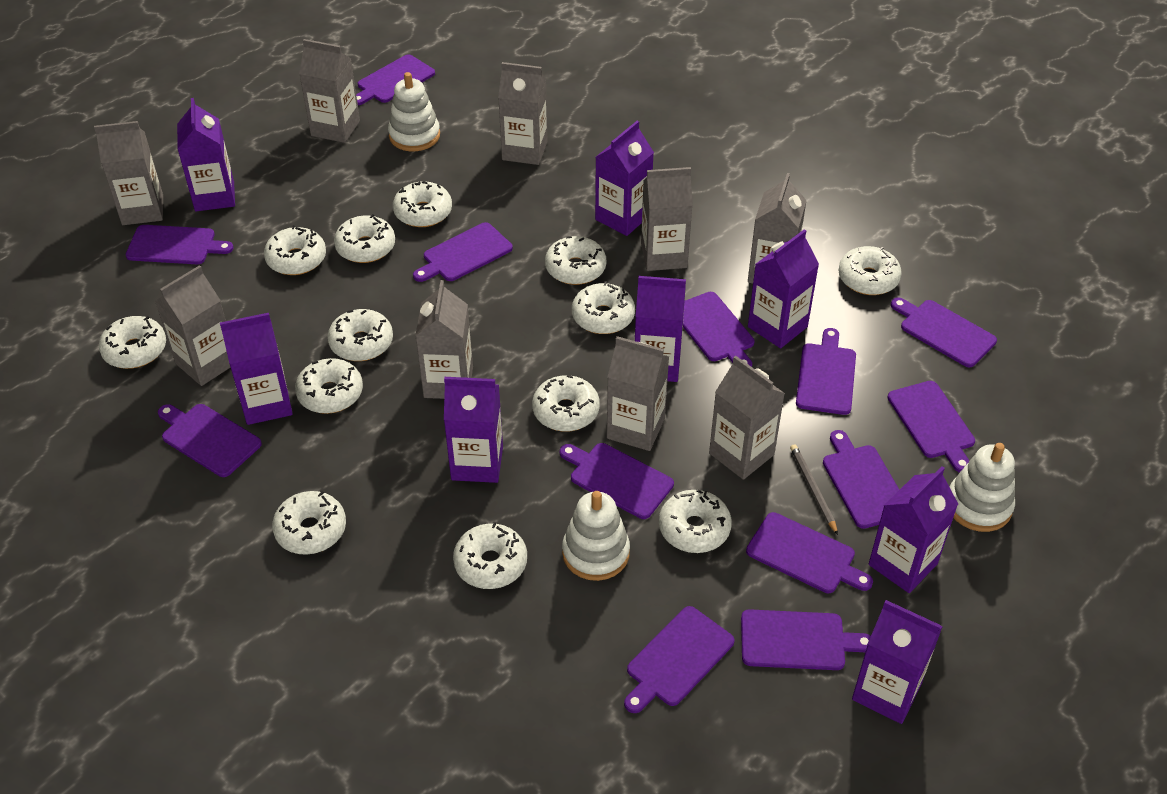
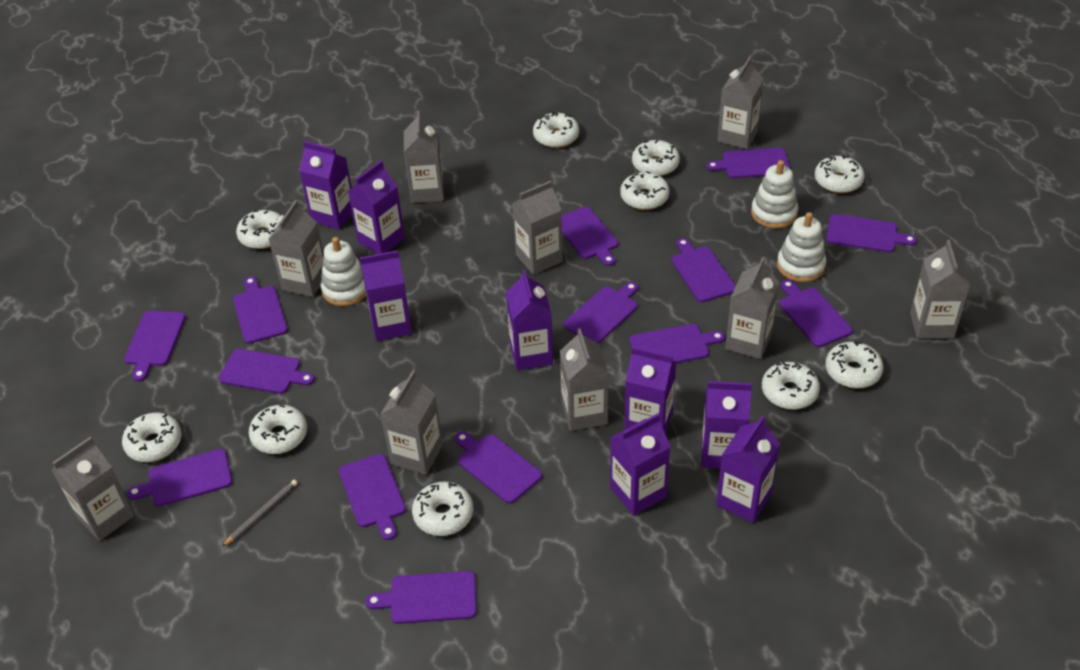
purple cutting board: [126,225,234,264] [158,404,262,477] [356,54,435,105] [413,222,513,282] [560,443,674,519] [624,606,735,713] [683,292,755,367] [741,609,871,670] [746,512,873,593] [796,328,856,415] [823,430,899,529] [887,381,975,473] [891,298,997,367] = 13 -> [124,311,186,381] [127,449,232,507] [219,349,315,394] [233,276,288,344] [339,454,406,540] [365,571,477,624] [455,431,542,504] [561,207,618,266] [564,282,638,344] [629,324,725,363] [672,238,736,302] [706,148,791,178] [779,280,853,347] [826,214,917,252] = 14
white donut: [99,316,166,369] [264,225,326,275] [272,491,346,555] [295,358,363,414] [328,309,393,361] [334,214,395,263] [393,181,452,227] [453,522,527,589] [532,375,600,432] [545,236,606,285] [572,281,635,334] [659,489,732,553] [838,246,902,295] = 13 -> [122,413,182,462] [236,210,281,249] [249,405,307,454] [412,482,473,536] [533,112,579,148] [620,171,669,210] [632,140,680,176] [762,361,820,410] [815,155,865,193] [825,341,883,388] = 10

